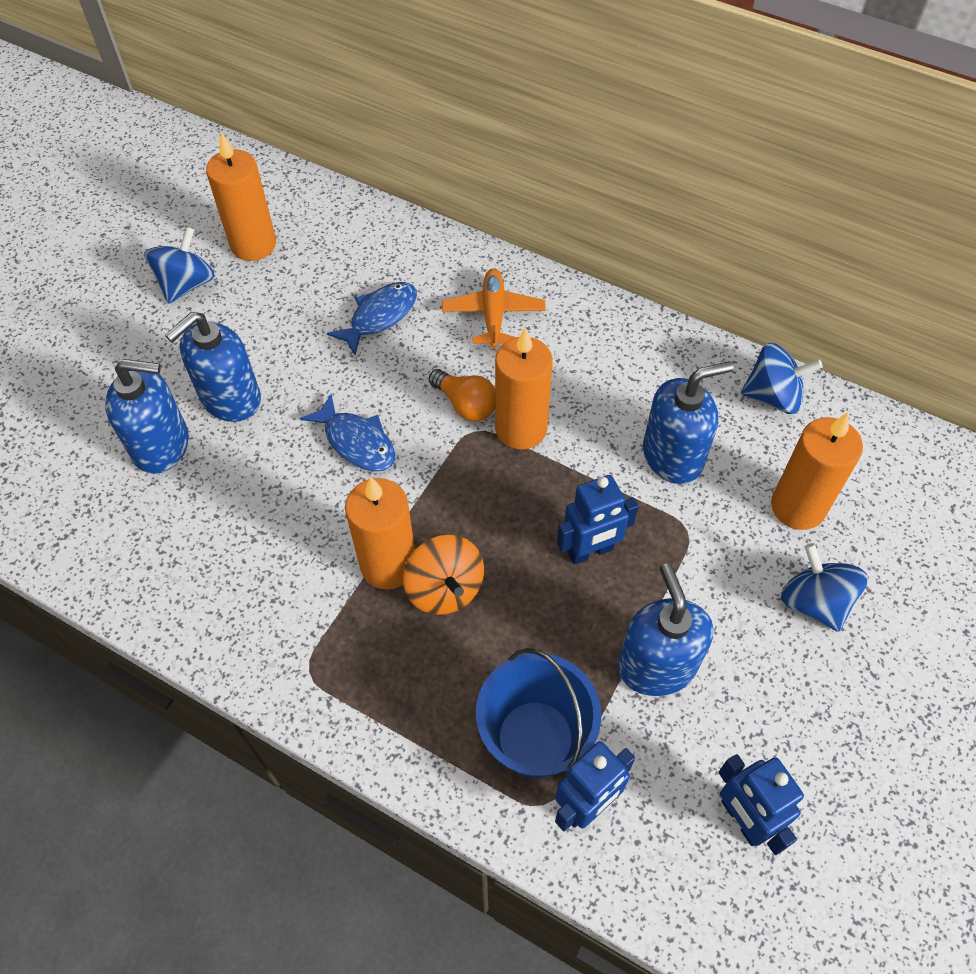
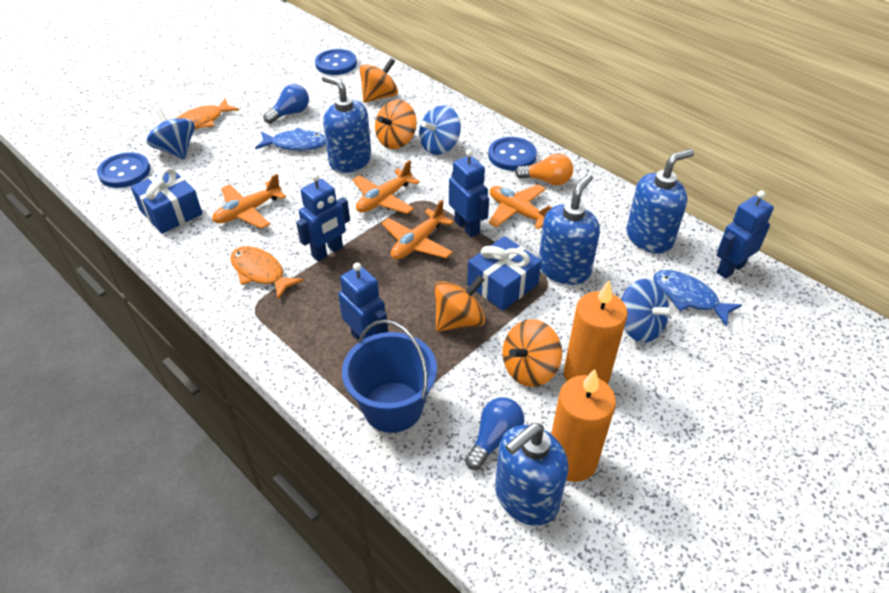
blue button: none = 0 -> [97,152,150,188] [315,49,357,75] [488,137,537,171] = 3
blue gift: none = 0 -> [131,168,203,234] [467,236,541,311] = 2
blue light bulb: none = 0 -> [263,84,309,124] [465,397,524,470] = 2
blue robot: [555,741,635,831] [557,475,639,565] [718,754,804,855] = 3 -> [296,173,350,261] [338,263,388,340] [449,149,489,237] [717,191,774,279] = 4
orange candle: [206,132,276,261] [345,477,415,590] [495,327,553,449] [771,413,863,530] = 4 -> [551,369,616,482] [564,280,628,384] = 2
orange fish: none = 0 -> [176,98,239,129] [230,246,304,299] = 2
orange plane: [442,268,546,349] = 1 -> [212,174,286,229] [352,160,420,214] [382,200,454,260] [488,185,552,229] = 4
orange spinning top: [403,535,484,615] = 1 -> [359,58,398,103] [375,100,417,149] [434,275,485,332] [502,319,562,387] = 4

